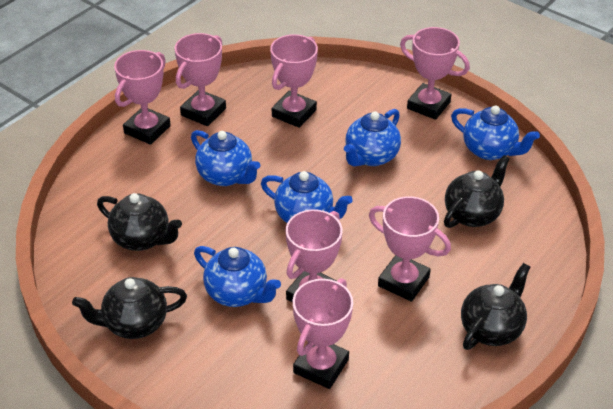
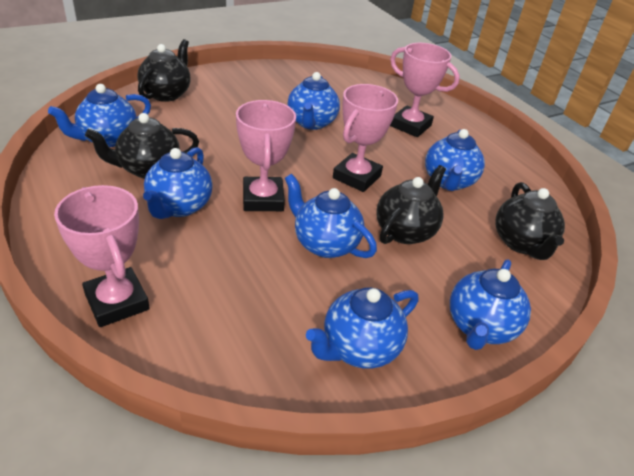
blue teapot: [191,130,260,186] [194,246,281,307] [261,171,353,223] [344,109,401,166] [451,105,540,160] = 5 -> [48,84,151,147] [143,147,213,219] [285,174,377,258] [287,72,340,130] [306,287,418,369] [425,129,485,191] [450,259,531,350] = 7
pink trophy: [114,50,171,145] [174,33,226,126] [270,34,318,128] [286,210,343,303] [292,278,353,389] [369,196,451,302] [400,27,470,120] = 7 -> [54,185,150,327] [236,100,296,211] [333,84,398,192] [390,43,460,137] = 4

